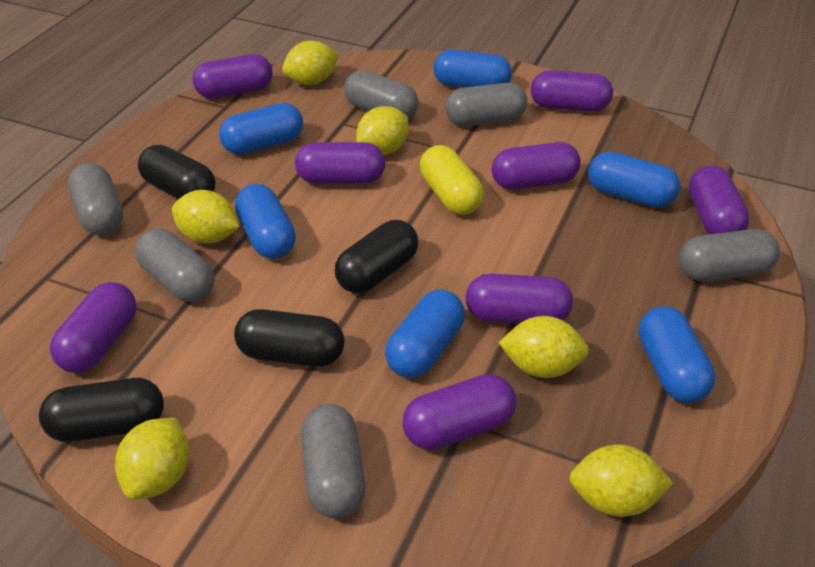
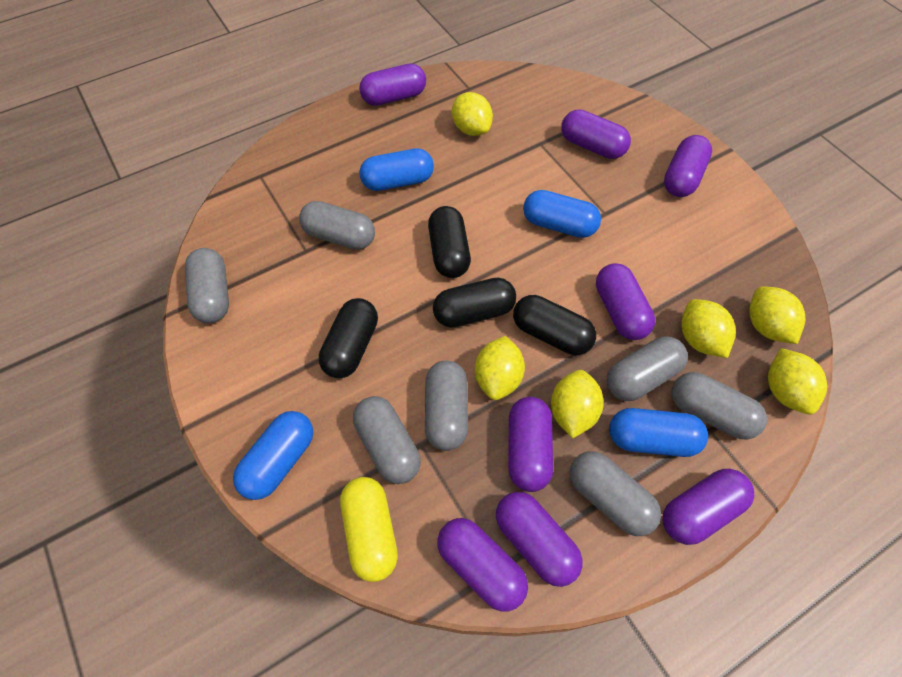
blue capsule: [219,103,303,155] [235,184,296,259] [385,290,465,378] [433,50,512,88] [588,151,680,208] [639,306,715,403] = 6 -> [233,411,313,500] [359,148,434,191] [523,190,601,238] [609,408,708,457] = 4
grey capsule: [68,163,123,235] [135,229,215,302] [301,404,365,518] [344,70,418,119] [445,83,527,126] [679,229,780,281] = 6 -> [185,248,229,323] [299,201,375,250] [353,396,421,484] [425,361,468,451] [570,451,661,536] [607,336,688,401] [672,372,767,439] = 7

